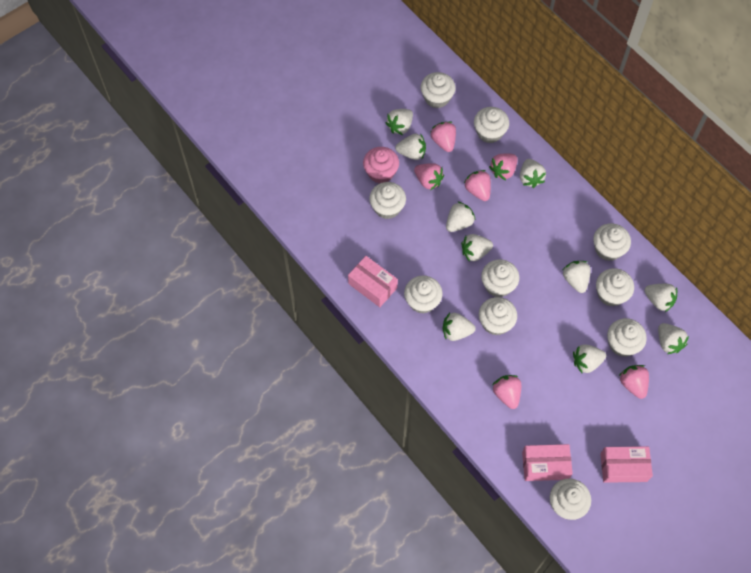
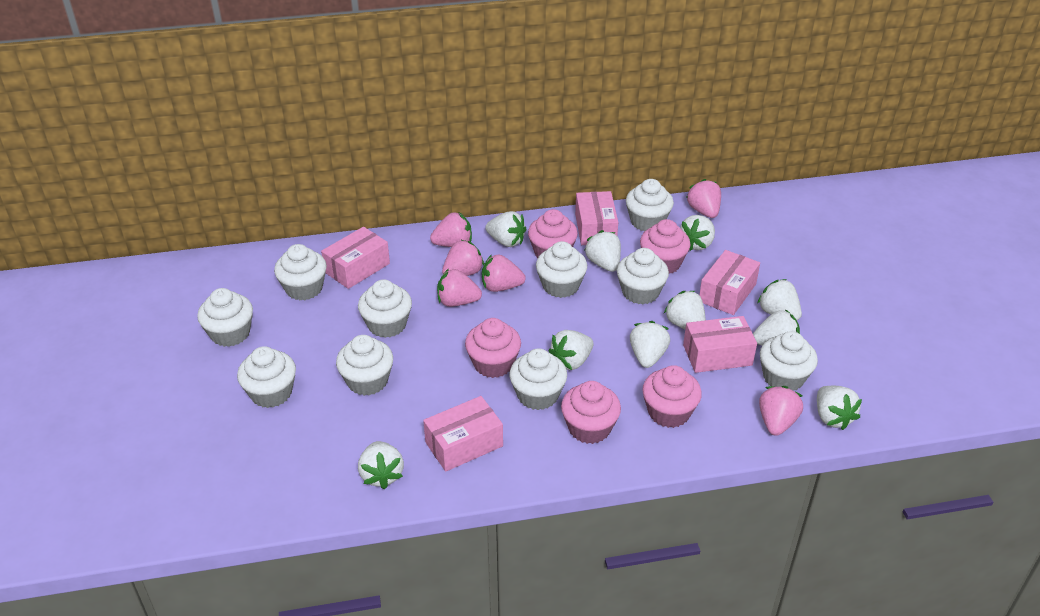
pink box: [348,256,398,307] [522,444,573,481] [600,446,653,483] = 3 -> [321,227,390,289] [423,396,503,472] [575,191,618,245] [683,316,757,373] [699,250,760,315] = 5
pink cupcake: [363,147,399,183] = 1 -> [465,318,521,378] [528,209,578,258] [561,381,621,444] [640,219,690,274] [642,365,702,428] = 5

